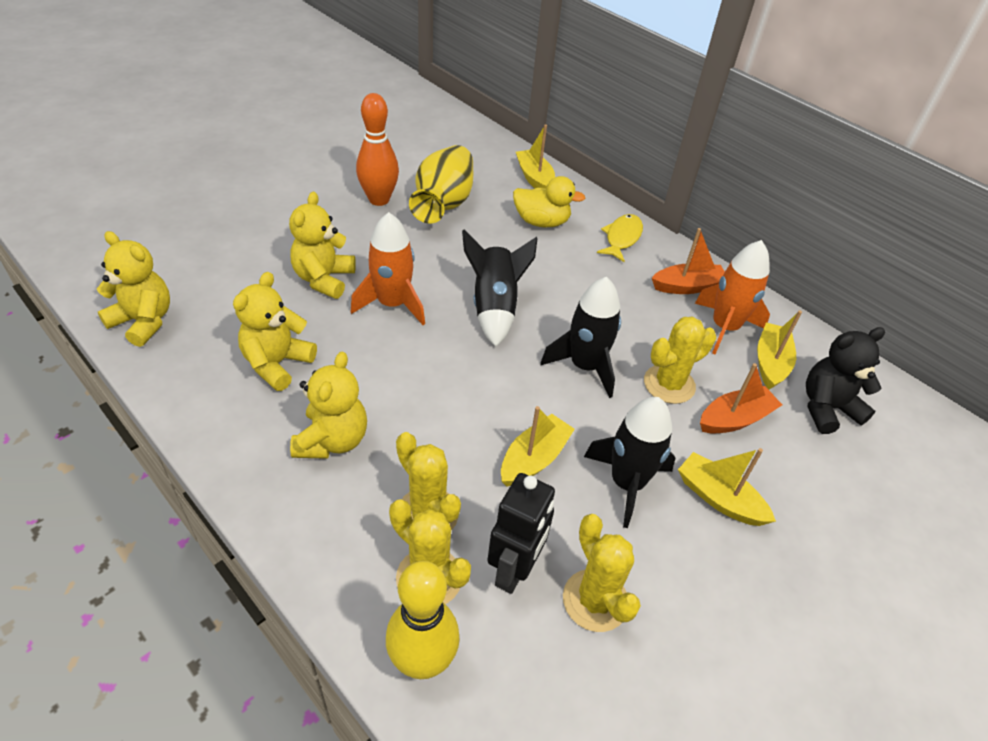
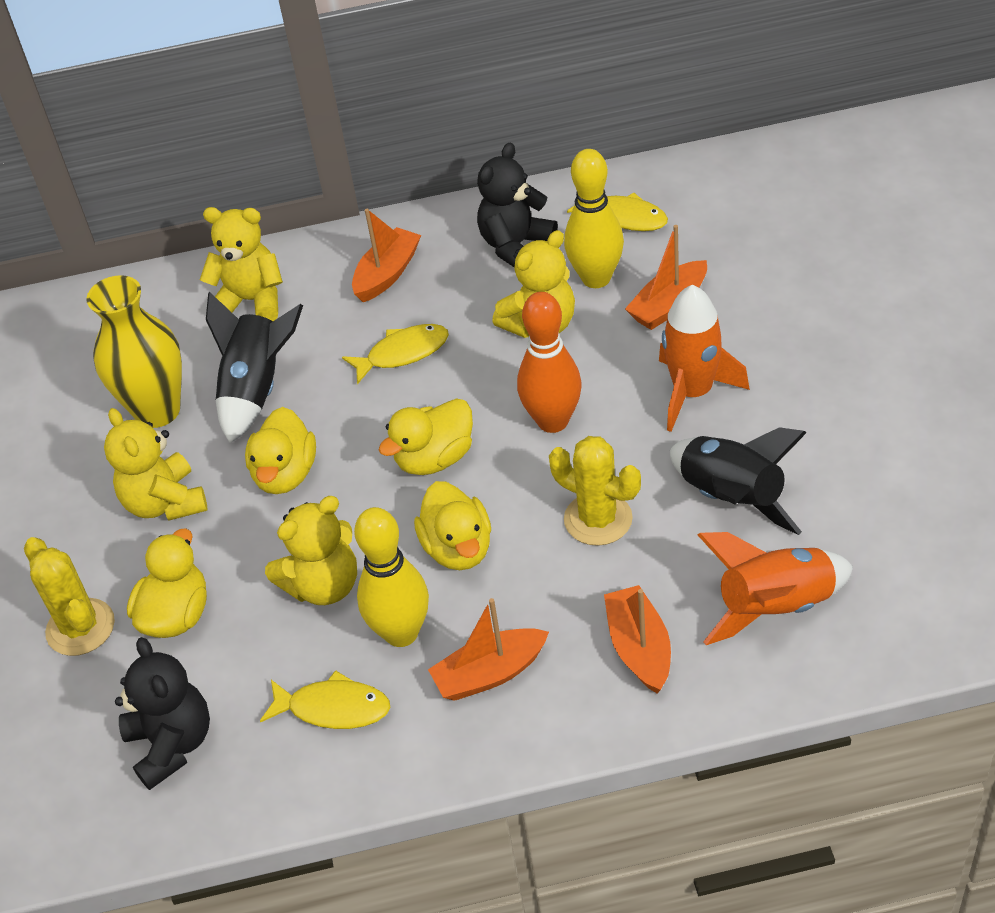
black robot: [487,473,555,594] = 1 -> none = 0
black rocket: [462,229,538,347] [541,277,621,398] [584,397,675,528] = 3 -> [206,292,303,443] [670,427,807,535] = 2
black teddy bear: [806,327,885,434] = 1 -> [115,637,210,790] [477,143,558,268] = 2
orange boat: [652,228,725,294] [700,363,782,433] = 2 -> [352,209,421,302] [428,598,549,701] [604,585,671,693] [625,225,707,330] = 4
yellow boat: [501,406,575,487] [516,125,555,188] [678,448,776,526] [757,310,802,390] = 4 -> none = 0
yellow bowling pin: [386,561,460,679] = 1 -> [354,507,429,647] [564,149,624,288] = 2
yellow cactus: [389,499,471,604] [396,432,461,531] [563,514,641,632] [644,317,716,404] = 4 -> [24,537,115,656] [549,436,641,546] = 2
yellow duck: [513,176,585,227] = 1 -> [127,529,207,638] [245,407,316,494] [379,398,473,475] [414,481,491,570] = 4
yellow fish: [597,214,643,262] = 1 -> [260,670,390,729] [342,324,449,384] [567,193,668,231] = 3

